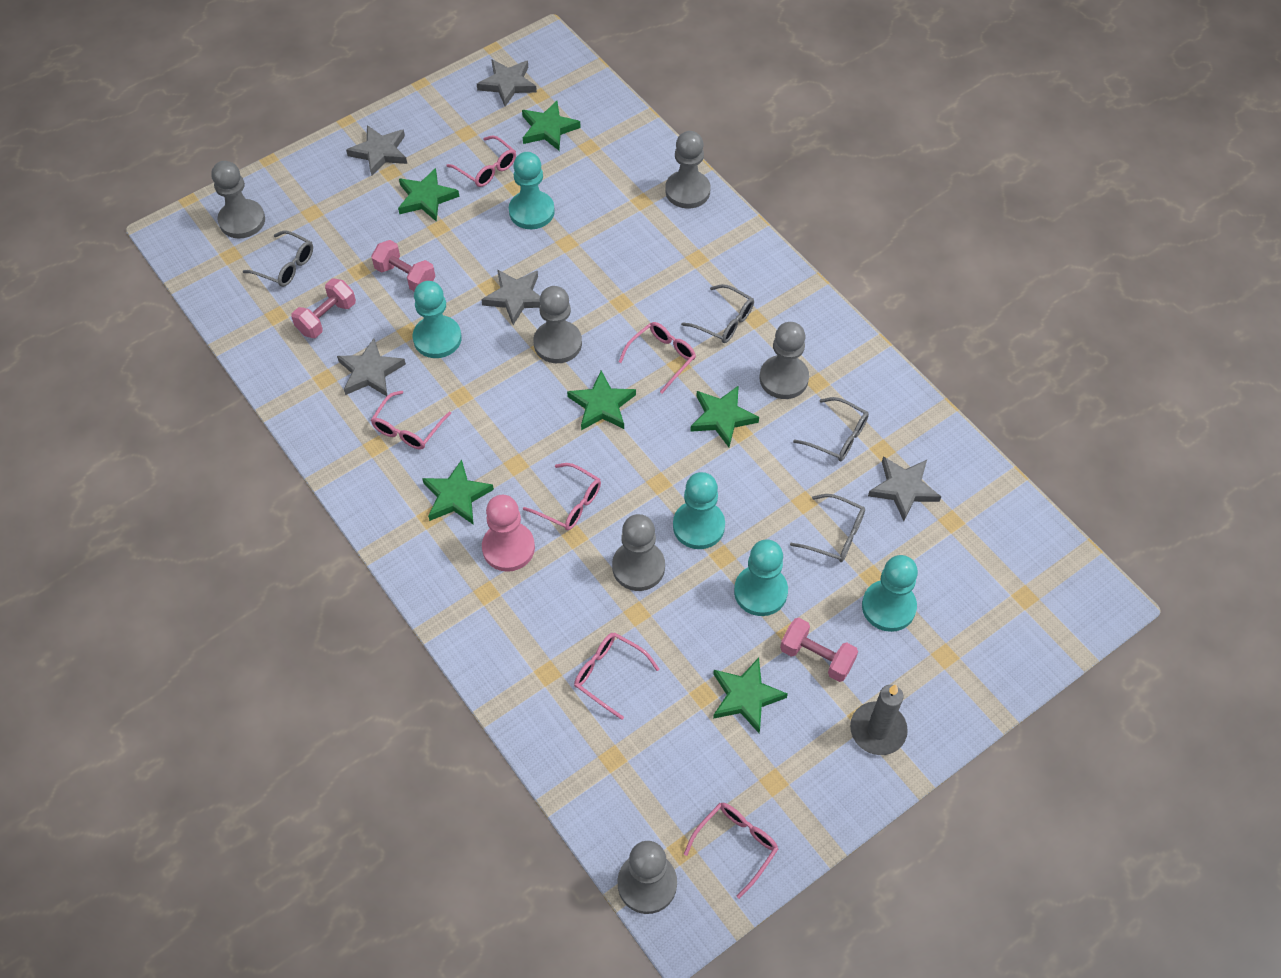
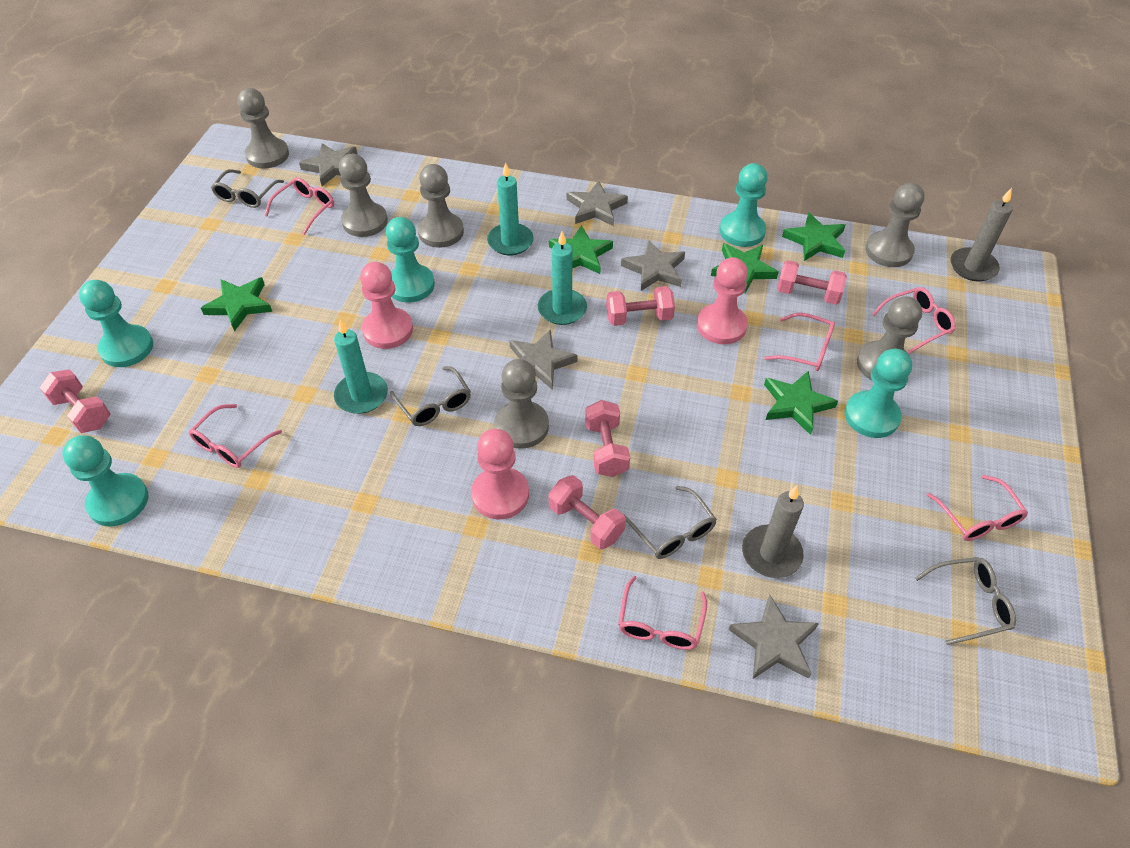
green star: [398,168,459,222] [422,460,494,525] [522,101,581,151] [567,371,636,430] [690,385,759,447] [713,658,788,733] = 6 -> [201,277,273,331] [549,225,613,274] [711,243,778,294] [764,371,838,435] [782,212,845,261] = 5
grey candle: [850,685,908,755] = 1 -> [742,486,804,578] [950,188,1013,282] = 2
pink dumbbell: [291,279,356,338] [371,240,436,291] [780,618,858,682] = 3 -> [40,369,111,433] [548,475,626,549] [585,400,630,477] [606,286,675,326] [777,260,847,305] = 5
pink pawn: [482,495,535,572] = 1 -> [360,262,413,349] [471,429,529,519] [697,257,748,344] = 3
turquoise candle: none = 0 -> [334,320,388,414] [487,163,534,255] [538,231,587,325] = 3

